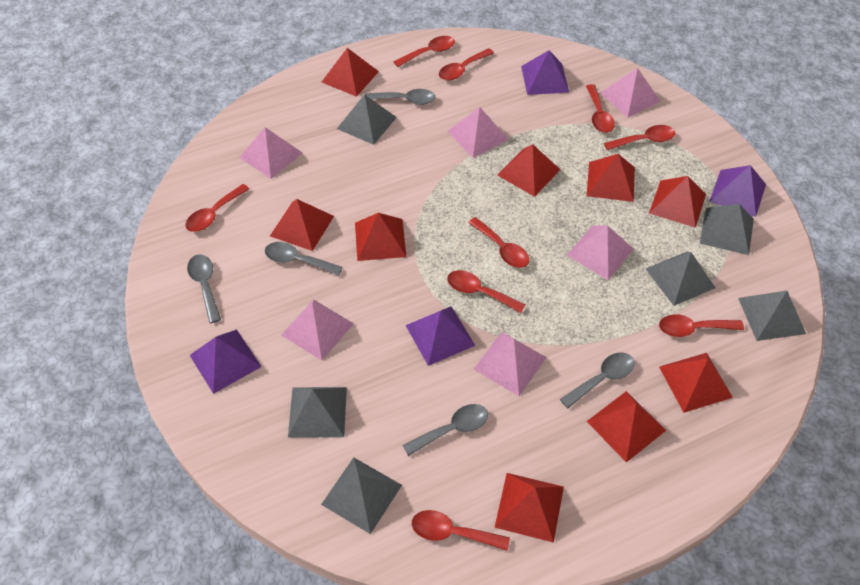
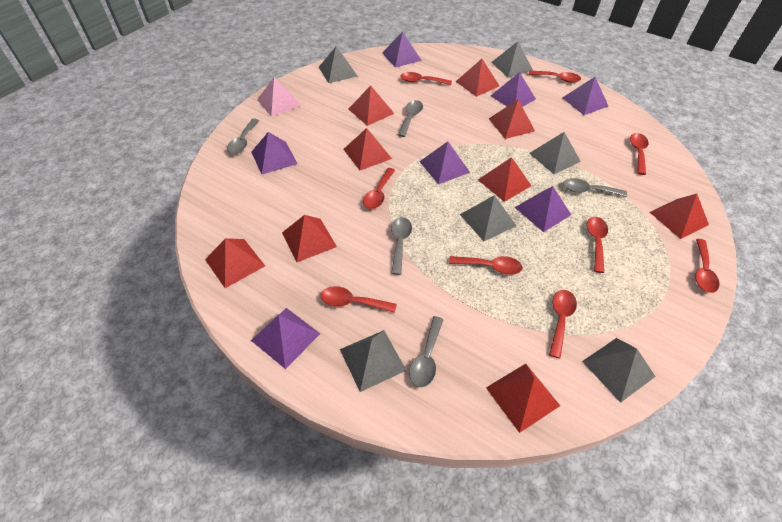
pink pyramid: [239,127,303,179] [281,299,354,361] [448,107,509,158] [473,332,547,396] [566,225,634,280] [600,68,661,118] = 6 -> [257,77,301,117] = 1
purple pyramid: [190,329,262,394] [405,306,475,366] [521,50,569,95] [709,165,766,217] = 4 -> [251,132,298,174] [251,308,320,369] [382,31,422,68] [419,142,470,184] [491,72,536,107] [515,186,571,232] [563,77,608,115] = 7

